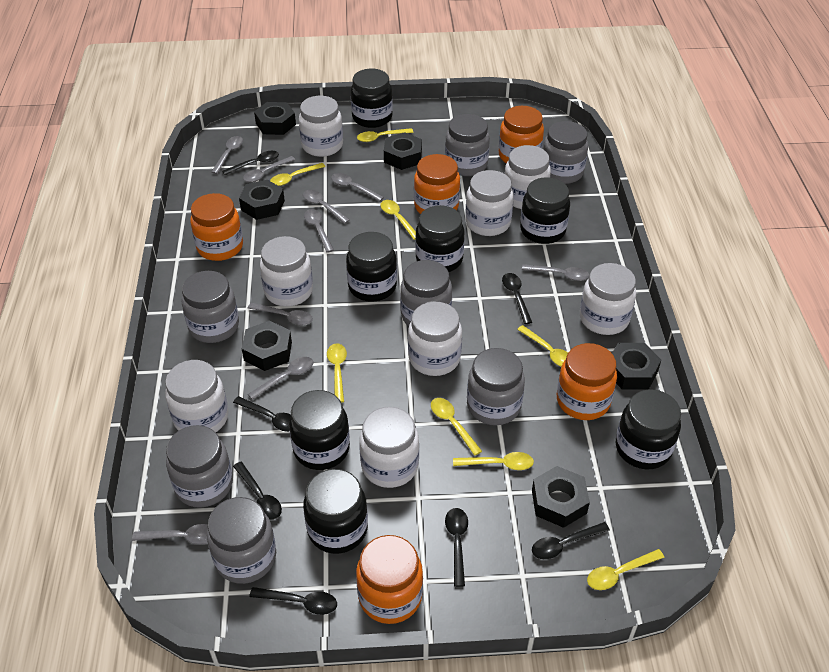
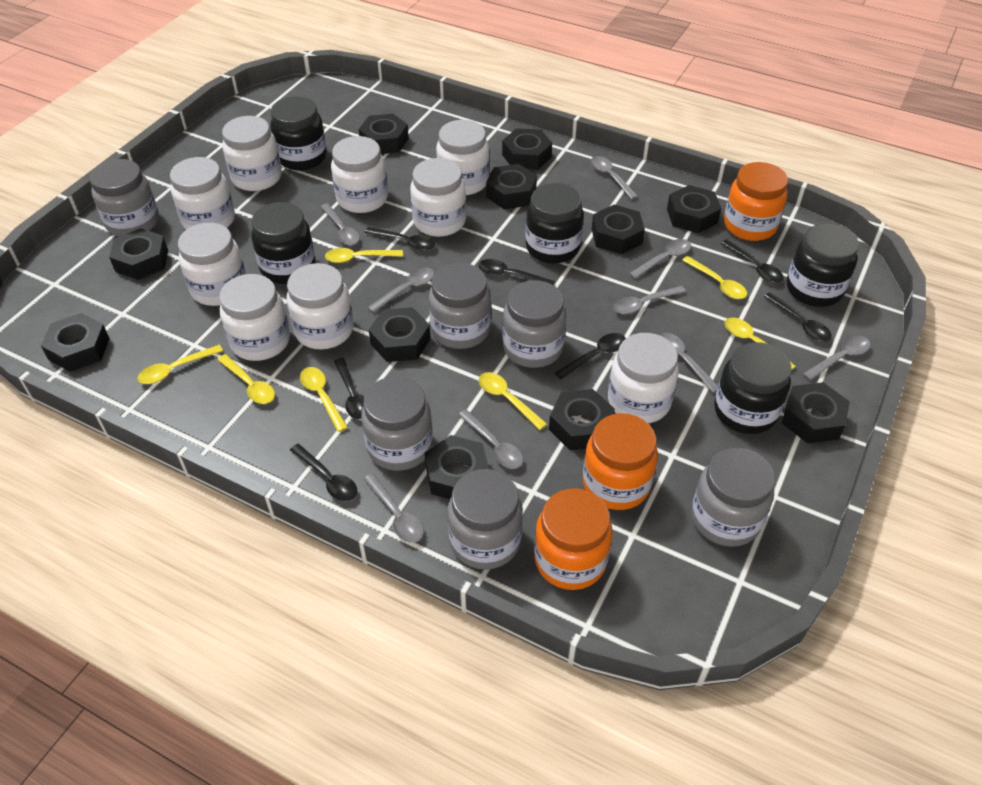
black jar: [289,390,350,470] [303,469,368,554] [346,232,397,302] [351,69,393,128] [415,205,464,272] [520,177,570,244] [616,389,681,469] = 7 -> [251,202,316,284] [270,96,327,171] [525,183,584,264] [714,342,792,434] [787,223,859,307] = 5
black nut: [239,180,285,220] [242,320,292,371] [254,102,296,135] [384,132,422,170] [532,466,590,528] [612,343,661,390] = 6 -> [41,313,110,372] [109,228,168,280] [359,114,409,154] [369,307,431,362] [425,435,489,499] [486,164,537,209] [502,128,552,170] [549,389,615,450] [592,205,645,254] [667,185,721,233] [782,382,850,444] = 11
grey jar: [166,425,233,508] [182,271,239,343] [207,497,276,584] [400,260,452,326] [445,114,490,176] [467,348,525,425] [543,121,588,184] = 7 -> [90,159,159,237] [361,377,433,471] [429,263,491,349] [447,469,523,570] [503,280,566,368] [691,448,775,547] = 6
orange jar: [190,193,243,261] [356,535,423,624] [414,154,460,214] [499,106,544,164] [557,343,617,420] = 5 -> [534,488,613,590] [583,413,658,510] [724,162,788,241] = 3
white jar: [165,360,229,432] [260,236,313,307] [299,96,343,157] [359,407,419,488] [408,302,462,376] [465,170,513,236] [504,145,551,209] [580,263,636,335] = 8 -> [170,157,235,230] [178,223,246,306] [219,274,290,361] [222,116,282,191] [287,263,353,349] [331,136,388,213] [410,158,466,237] [436,120,490,195] [608,333,679,423] = 9
yellow spoon: [270,163,325,186] [327,343,347,403] [357,128,414,142] [380,200,416,240] [431,398,482,456] [453,452,534,470] [517,325,568,366] [587,549,664,590] = 8 -> [138,345,223,384] [217,354,275,404] [300,367,348,432] [325,248,403,263] [479,372,547,430] [682,256,747,299] [725,317,796,370] = 7

